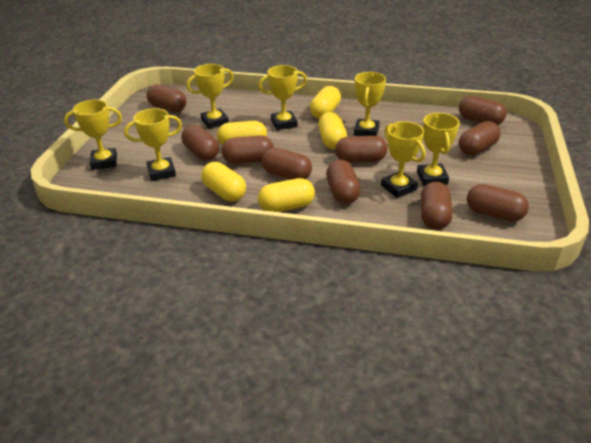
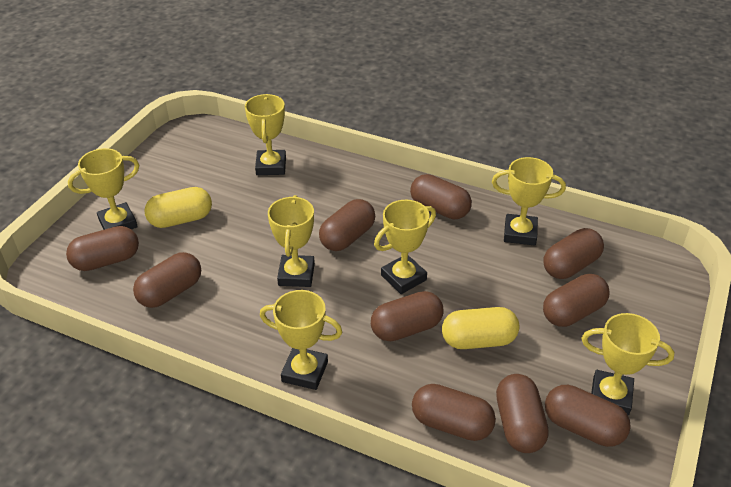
yellow capsule: [201,162,246,201] [217,121,267,145] [258,178,315,212] [310,86,341,119] [318,112,347,149] = 5 -> [144,187,212,228] [442,307,520,349] = 2

